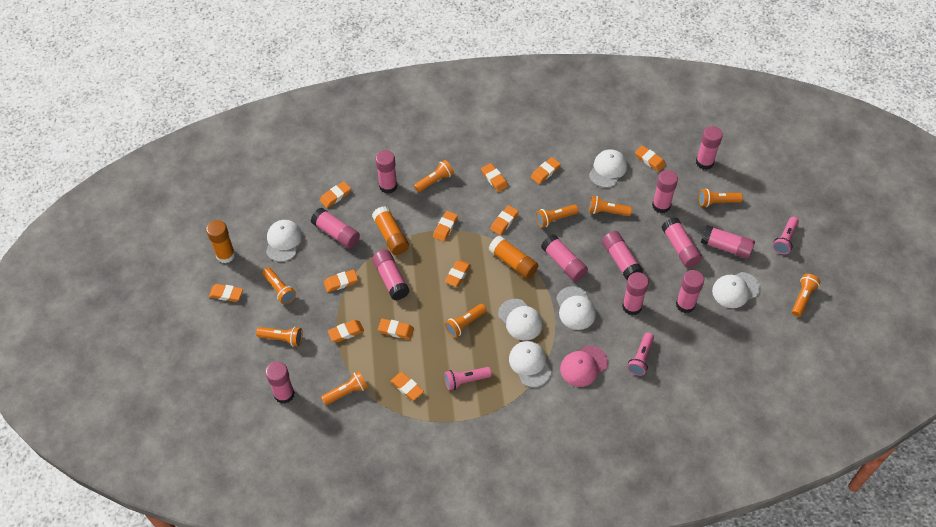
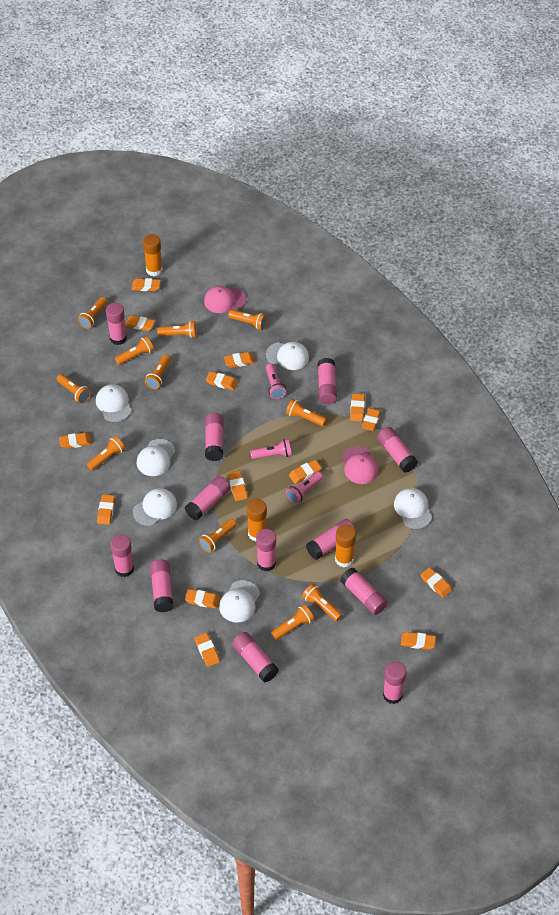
orange eraser: [209,284,243,302] [320,181,351,208] [324,269,358,292] [328,320,364,342] [378,318,414,340] [390,372,424,400] [433,211,458,242] [445,260,471,287] [481,163,508,192] [490,205,519,235] [531,157,561,184] [635,145,666,172] = 12 -> [59,432,92,449] [97,494,115,525] [125,315,155,331] [131,278,161,291] [185,589,220,609] [194,633,220,667] [206,371,238,390] [224,352,255,368] [228,471,248,501] [289,460,322,484] [350,394,365,422] [362,408,381,431] [401,632,436,650] [420,567,452,598] = 14
orange flashlight: [256,327,303,347] [262,267,296,304] [321,371,368,405] [414,160,454,192] [445,304,487,338] [536,204,579,228] [589,196,632,216] [699,189,743,207] [792,274,821,317] = 9 -> [57,374,91,403] [78,297,107,329] [87,436,125,471] [115,336,154,365] [145,355,171,389] [157,321,197,338] [199,519,237,553] [228,310,267,330] [271,605,314,640] [286,399,326,426] [302,583,343,621] = 11
pink cap: [560,345,608,387] = 1 -> [204,286,247,313] [342,446,379,484] = 2

